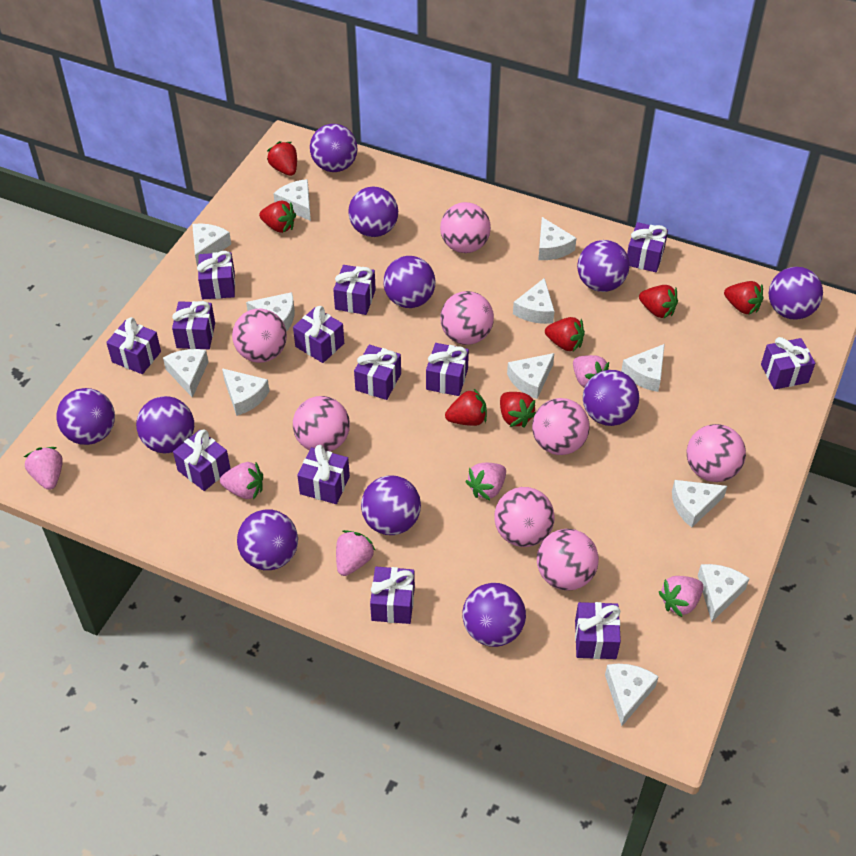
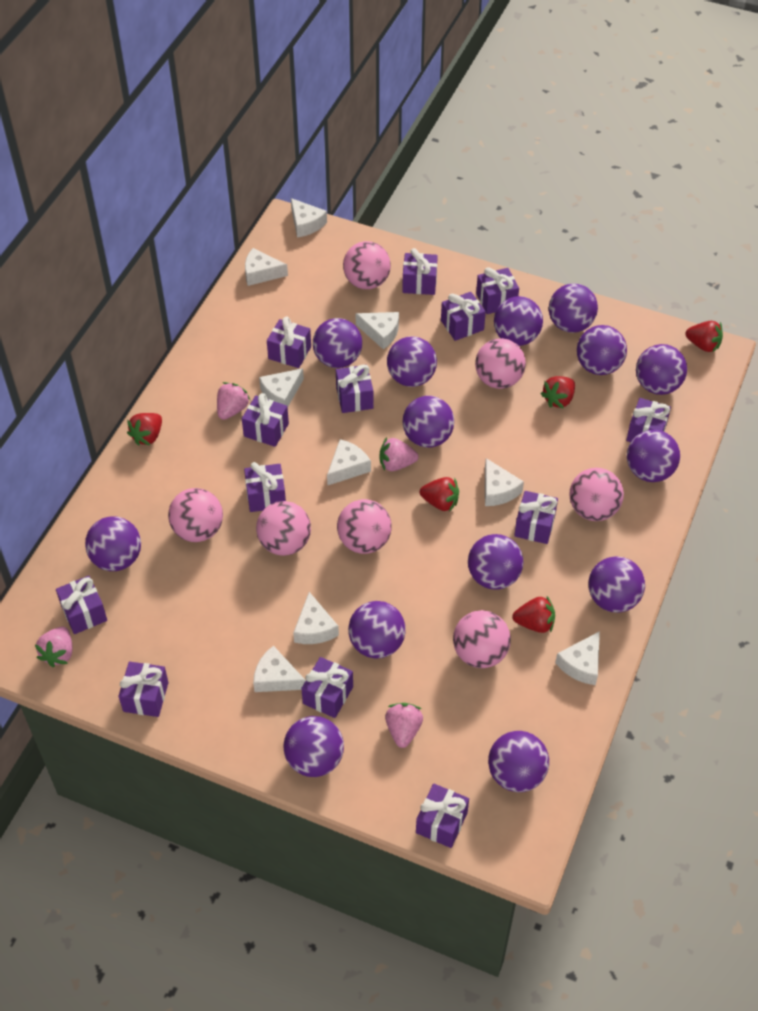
pink ball: [232,309,287,363] [293,396,350,451] [440,202,491,253] [440,291,494,345] [494,487,555,547] [532,398,590,455] [537,529,599,591] [687,424,746,482] = 8 -> [168,488,223,542] [256,501,311,556] [337,499,392,554] [343,241,391,289] [453,610,511,668] [475,338,526,389] [569,468,624,521] = 7
pink strawberry: [24,447,62,490] [220,462,263,500] [336,530,375,576] [465,463,506,500] [573,355,609,388] [659,576,704,617] = 6 -> [35,627,73,667] [217,382,250,420] [380,437,418,471] [385,703,423,748] = 4
purple ball: [56,388,115,445] [136,396,194,453] [237,509,298,570] [310,124,357,172] [348,187,398,237] [361,475,421,535] [383,256,436,308] [462,583,526,647] [577,240,630,292] [583,370,639,426] [769,267,823,320] = 11 -> [85,516,141,571] [284,716,344,777] [313,318,362,368] [348,601,406,658] [387,337,437,387] [402,396,454,448] [468,534,524,590] [488,731,549,792] [494,296,543,346] [549,283,598,333] [577,325,627,375] [588,556,645,613] [627,430,680,482] [636,344,687,395] = 14
red strawberry: [259,201,296,233] [267,141,297,176] [445,389,487,426] [500,392,536,428] [545,317,585,351] [639,285,678,318] [724,281,764,315] = 7 -> [127,413,162,446] [420,477,459,512] [512,596,555,633] [541,376,575,409] [685,321,723,353] = 5
white cheese: [163,349,208,398] [192,223,231,266] [222,368,269,416] [246,292,295,332] [273,179,311,221] [507,353,554,399] [513,278,555,324] [538,217,576,260] [605,664,659,726] [621,344,665,392] [672,480,727,528] [698,564,750,622] = 12 -> [245,248,288,286] [253,646,306,692] [259,368,304,407] [291,198,327,238] [293,592,339,644] [327,439,371,486] [356,312,399,349] [485,458,524,506] [555,631,600,685] = 9

